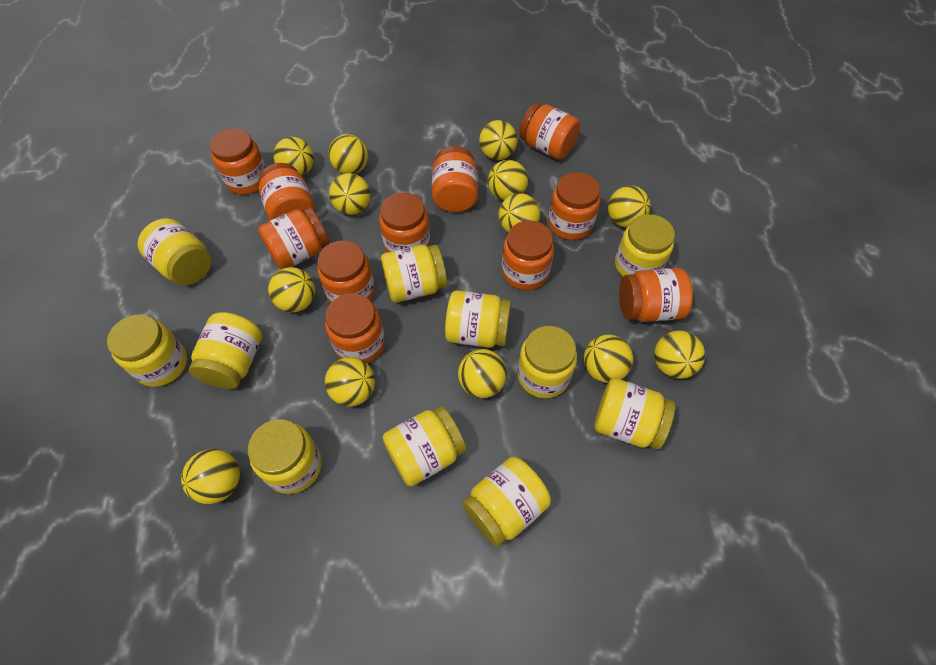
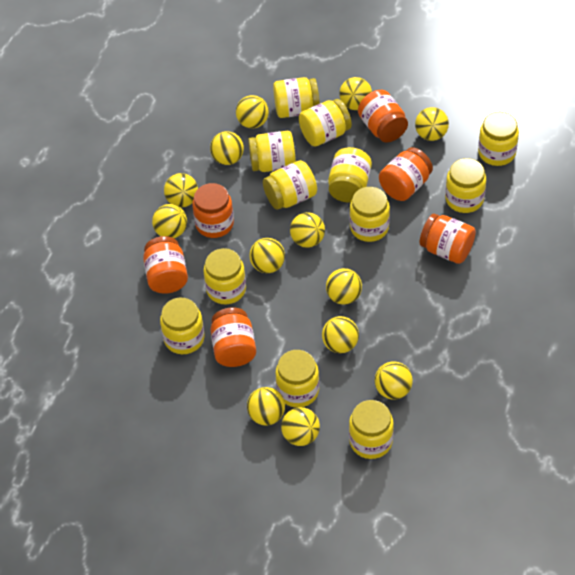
orange jar: [210,128,266,194] [258,207,329,269] [259,163,315,220] [318,240,375,303] [325,293,385,363] [379,193,430,253] [432,146,478,212] [502,221,554,290] [519,103,581,160] [548,172,601,240] [619,268,693,322] = 11 -> [143,236,188,294] [192,183,234,238] [210,308,256,367] [358,90,408,142] [379,147,433,201] [420,213,476,264] = 6
yellow jar: [107,315,187,387] [137,218,212,285] [189,312,262,389] [248,419,322,494] [381,245,447,302] [383,406,466,486] [445,290,511,348] [462,457,551,547] [517,326,577,398] [594,378,675,450] [615,214,675,277] = 11 -> [160,298,204,354] [203,248,246,304] [248,131,296,172] [263,160,317,210] [273,77,320,118] [275,350,319,408] [299,99,352,146] [328,147,372,203] [349,400,394,459] [350,187,390,242] [445,158,486,213] [478,112,519,166] = 12

